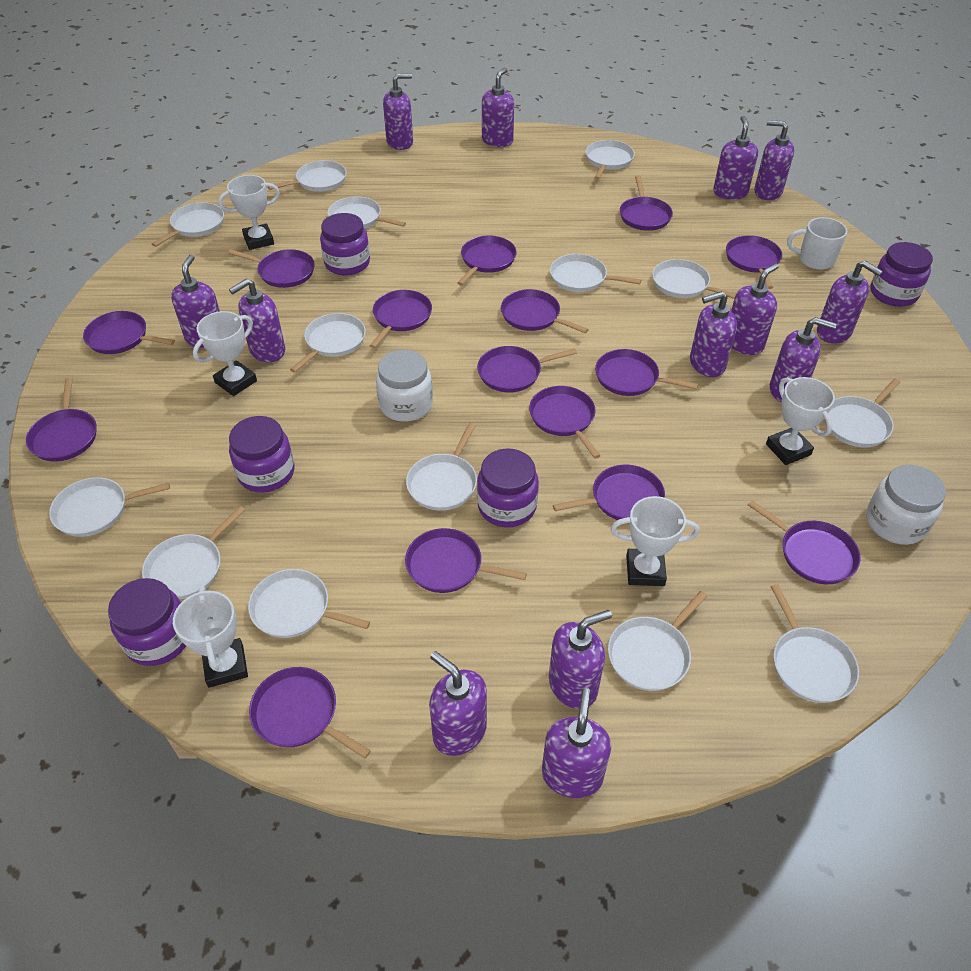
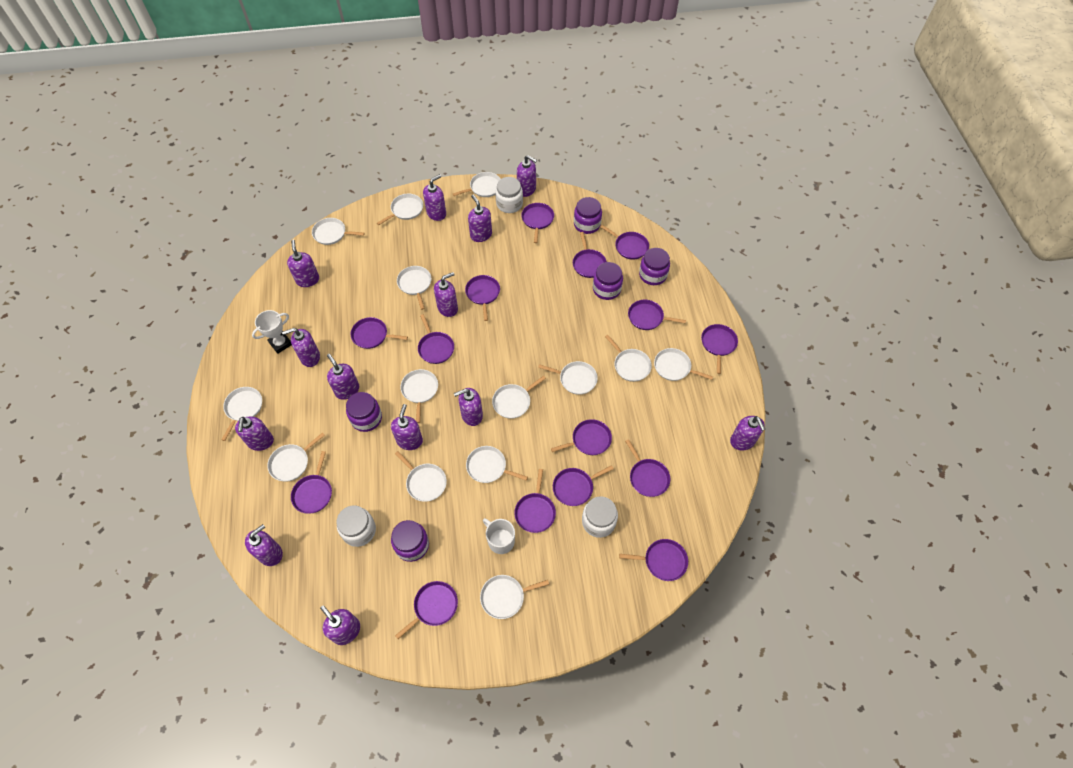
white jar: [376,350,433,422] [866,465,946,545] = 2 -> [336,506,376,547] [495,177,523,213] [582,496,618,538] = 3
white trophy: [173,586,248,688] [193,311,257,396] [218,175,280,250] [611,496,699,586] [766,377,835,465] = 5 -> [252,310,292,354] = 1

